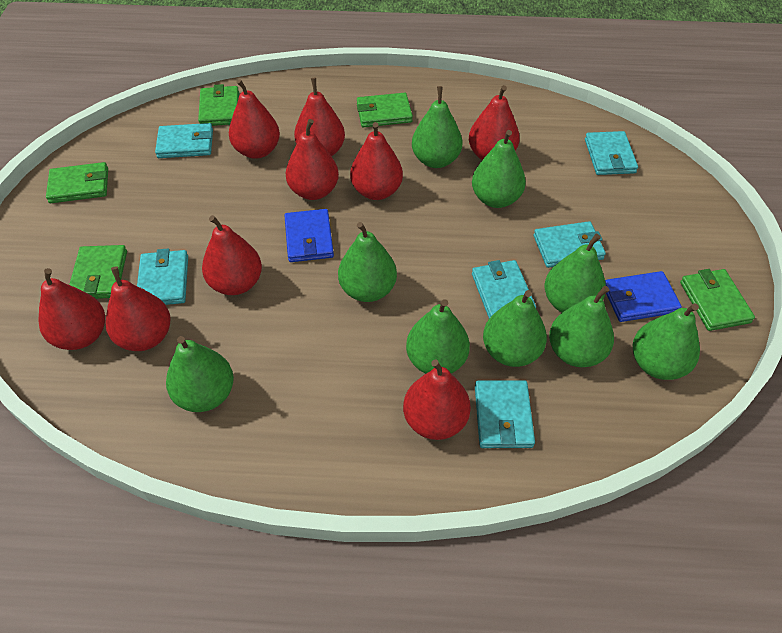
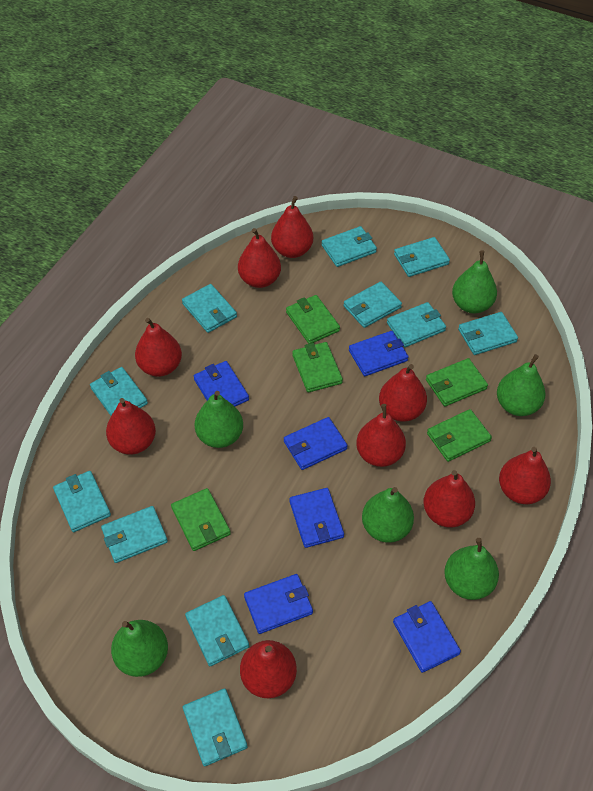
blue wallet: [284,209,334,262] [605,271,682,322] = 2 -> [194,361,249,406] [244,574,313,634] [284,417,348,470] [289,488,344,548] [349,331,408,376] [393,601,461,673] = 6
green pear: [166,336,234,412] [338,222,397,302] [406,299,470,373] [412,86,462,168] [472,130,526,208] [483,290,547,367] [545,234,606,312] [549,286,614,367] [633,303,700,380] = 9 -> [111,620,168,677] [195,391,243,448] [362,487,414,543] [444,538,499,600] [452,250,497,313] [497,354,545,416] = 6
turquoise wallet: [137,248,188,305] [155,123,213,158] [472,260,536,318] [475,380,535,448] [534,221,606,268] [585,131,638,175] = 6 -> [53,471,111,532] [90,367,148,416] [101,506,168,563] [182,284,237,333] [183,688,248,766] [185,595,249,666] [321,226,377,267] [343,282,402,328] [387,302,446,347] [394,237,450,277] [458,312,518,355] = 11

